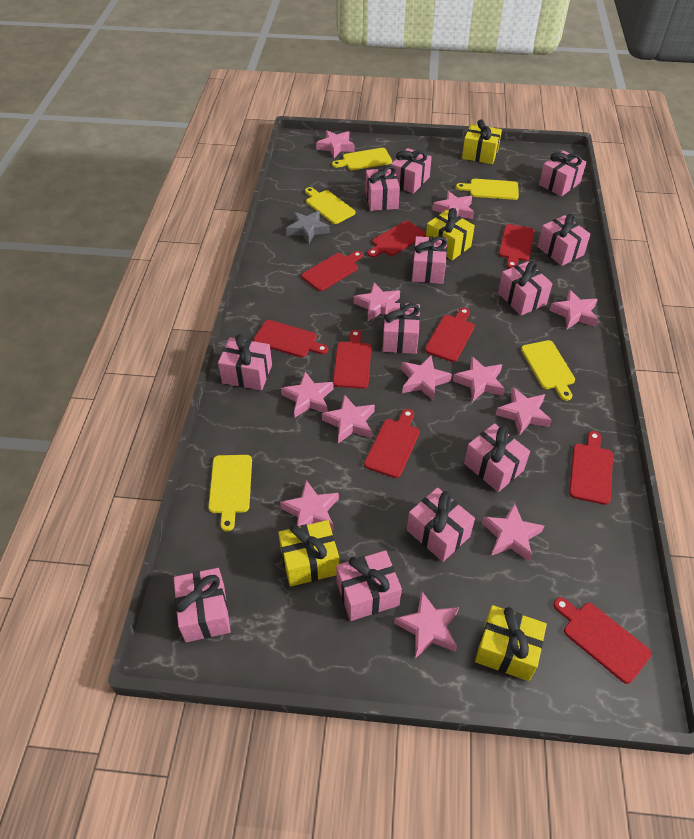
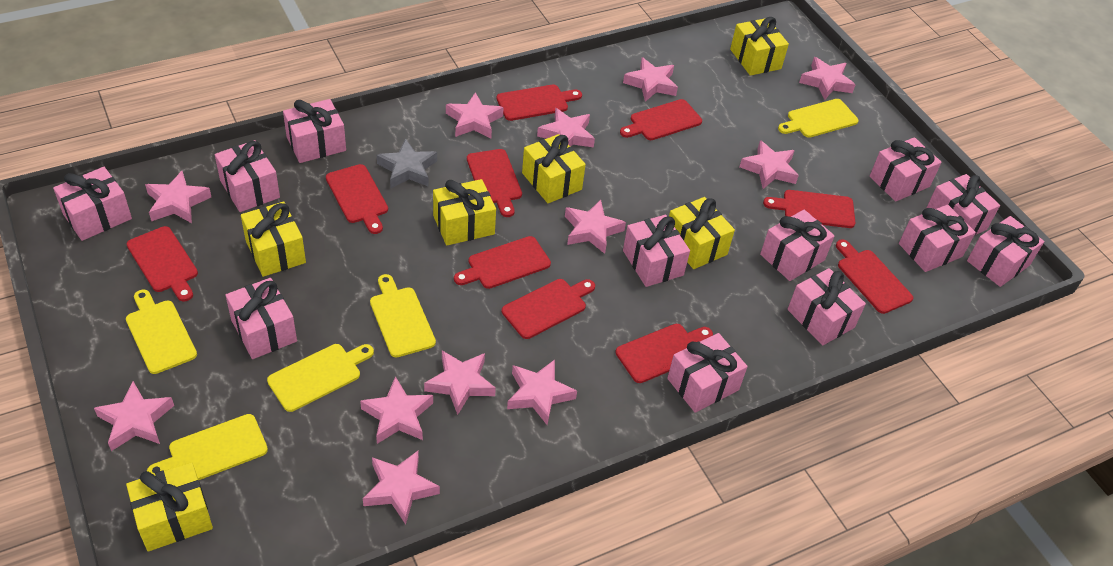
red cutting board: [253,320,328,357] [301,251,363,291] [333,330,371,389] [364,409,420,478] [367,221,426,258] [425,308,475,362] [499,224,535,269] [553,597,652,684] [569,431,613,505] = 9 -> [127,226,198,301] [326,164,388,234] [454,236,551,289] [467,149,522,217] [496,84,582,121] [502,279,595,339] [615,324,713,383] [620,99,702,140] [763,190,855,228] [836,239,913,314] = 10
yellow gift: [278,520,339,587] [426,208,475,260] [462,119,502,164] [475,605,547,681] = 4 -> [126,462,213,551] [241,201,306,277] [433,179,496,245] [522,134,586,203] [669,197,735,269] [730,17,789,76] = 6

